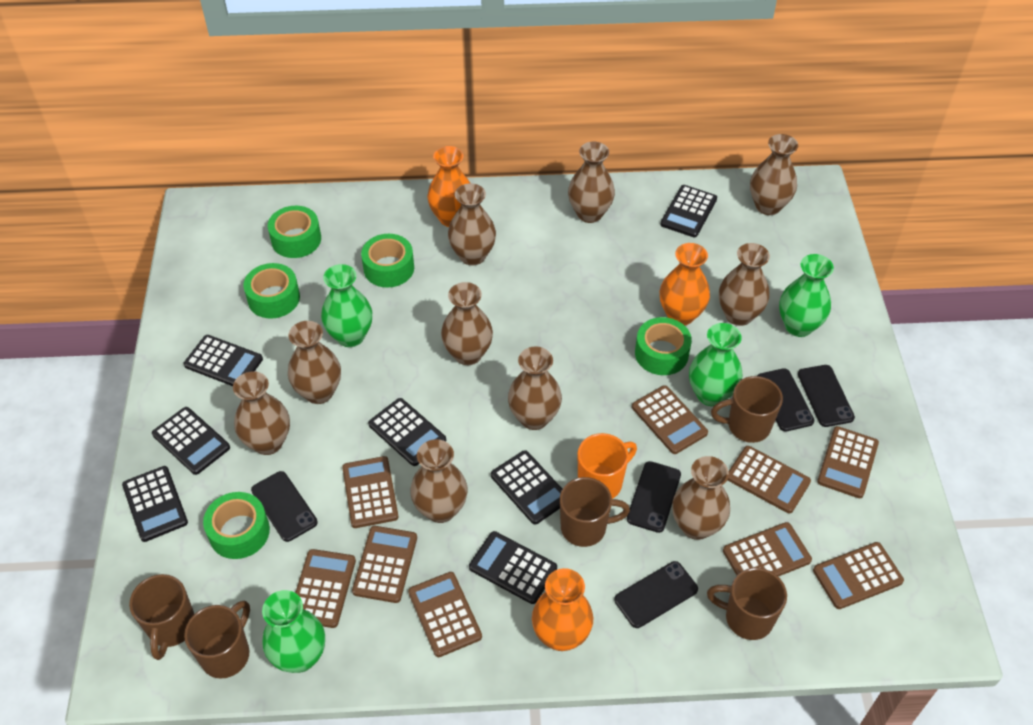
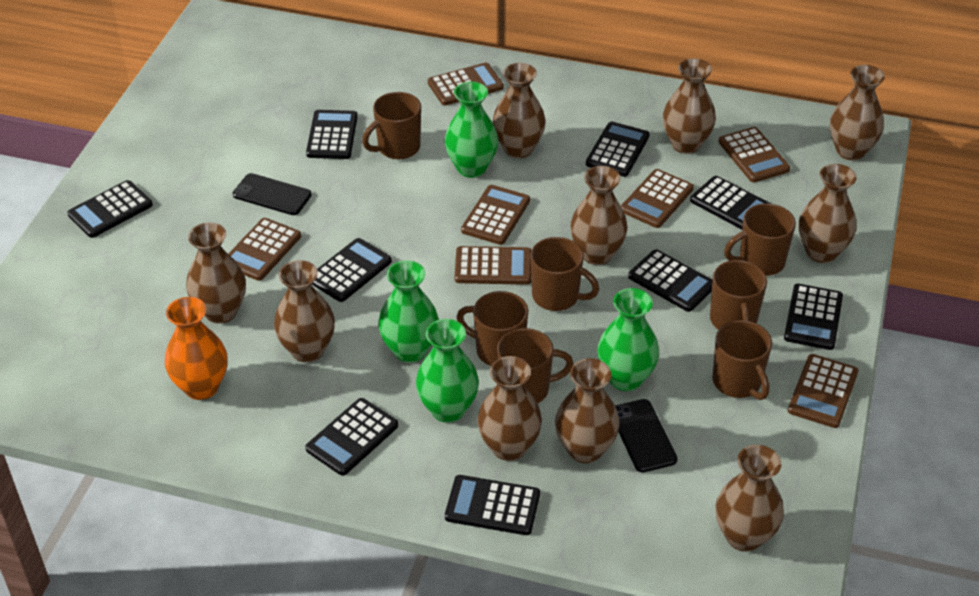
black calculator: [122,466,188,542] [152,407,230,475] [184,335,263,386] [368,398,446,466] [469,531,557,604] [491,450,562,525] [660,185,717,237] = 7 -> [67,180,153,238] [305,398,398,476] [306,110,358,159] [312,238,392,302] [445,475,540,535] [586,122,650,177] [628,249,713,312] [690,176,771,229] [784,284,843,350] = 9
black phone: [251,471,318,542] [614,561,698,628] [627,461,681,533] [757,368,814,432] [798,365,855,427] = 5 -> [233,173,312,215] [615,399,677,473] = 2
brown calculator: [295,549,356,628] [342,456,399,528] [352,526,417,603] [408,572,482,657] [632,385,708,454] [723,522,812,577] [727,446,811,513] [813,542,904,609] [817,426,879,498] = 9 -> [228,218,301,281] [428,63,504,105] [455,246,531,285] [461,185,530,245] [621,169,694,228] [718,127,790,182] [788,354,858,428] = 7
brown mug: [129,574,194,660] [184,600,250,679] [560,477,630,547] [707,568,787,640] [711,376,783,443] = 5 -> [362,92,421,159] [457,291,528,366] [497,328,574,404] [530,237,599,311] [710,260,767,330] [713,320,772,400] [724,204,796,276] = 7
green tape: [203,492,270,559] [244,263,300,319] [268,206,321,258] [361,234,414,288] [635,317,692,375] = 5 -> none = 0
orange mug: [578,433,637,499] = 1 -> none = 0
orange vase: [427,146,470,227] [532,568,593,651] [660,243,710,325] = 3 -> [165,297,228,400] = 1

